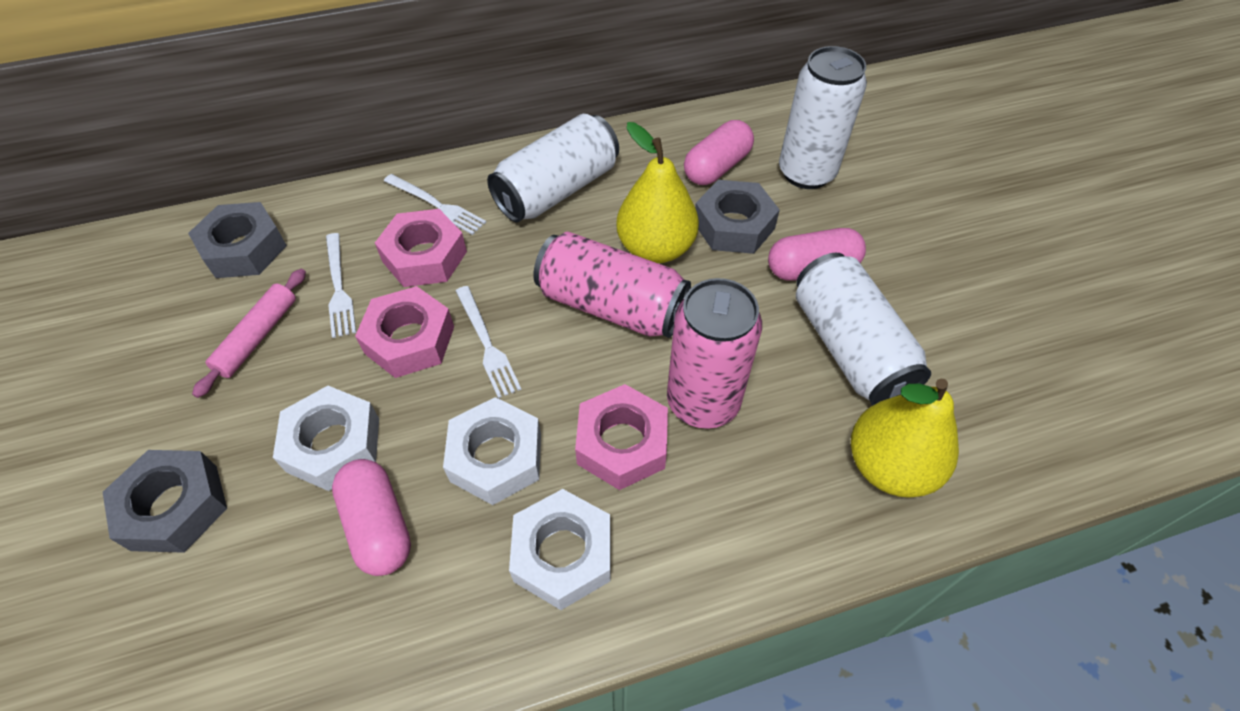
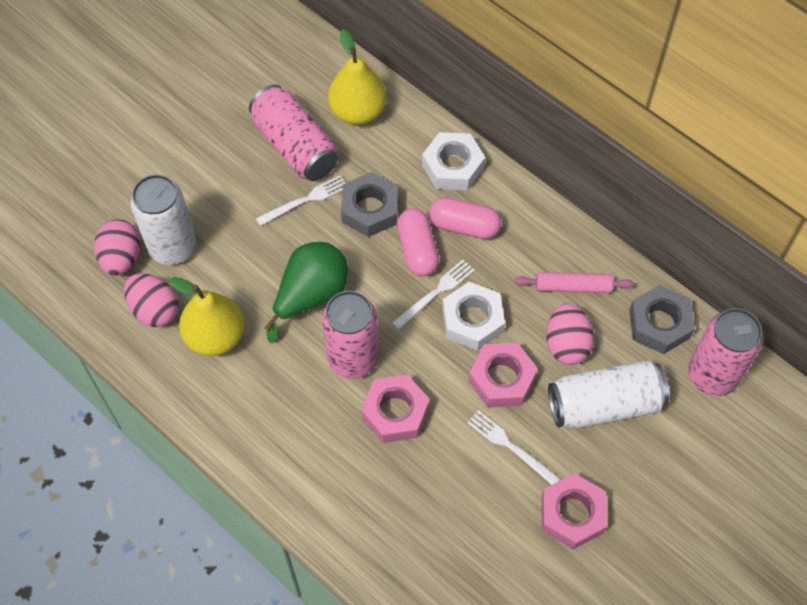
green pear: none = 0 -> [265,242,348,343] = 1
grey nut: [103,450,227,553] [188,202,287,278] [695,180,780,254] = 3 -> [341,172,398,237] [629,285,695,354] = 2
pink can: [533,232,691,338] [667,278,762,429] = 2 -> [249,84,338,181] [322,291,379,379] [688,308,763,396] = 3
pink capsule: [332,459,411,576] [684,120,754,185] [768,228,866,281] = 3 -> [397,208,439,276] [429,197,501,239] = 2
pink egg: none = 0 -> [94,219,141,276] [124,273,179,327] [546,303,594,365] = 3
white can: [487,114,619,222] [779,46,867,189] [796,252,931,406] = 3 -> [130,174,196,265] [548,360,669,429] = 2
white nut: [273,386,379,491] [443,397,541,505] [509,489,610,610] = 3 -> [422,132,485,191] [442,282,505,351] = 2

